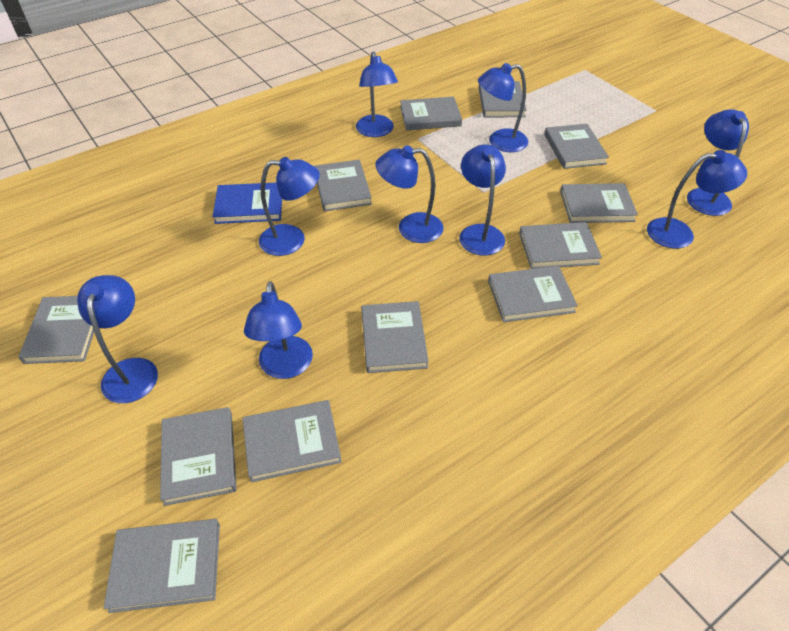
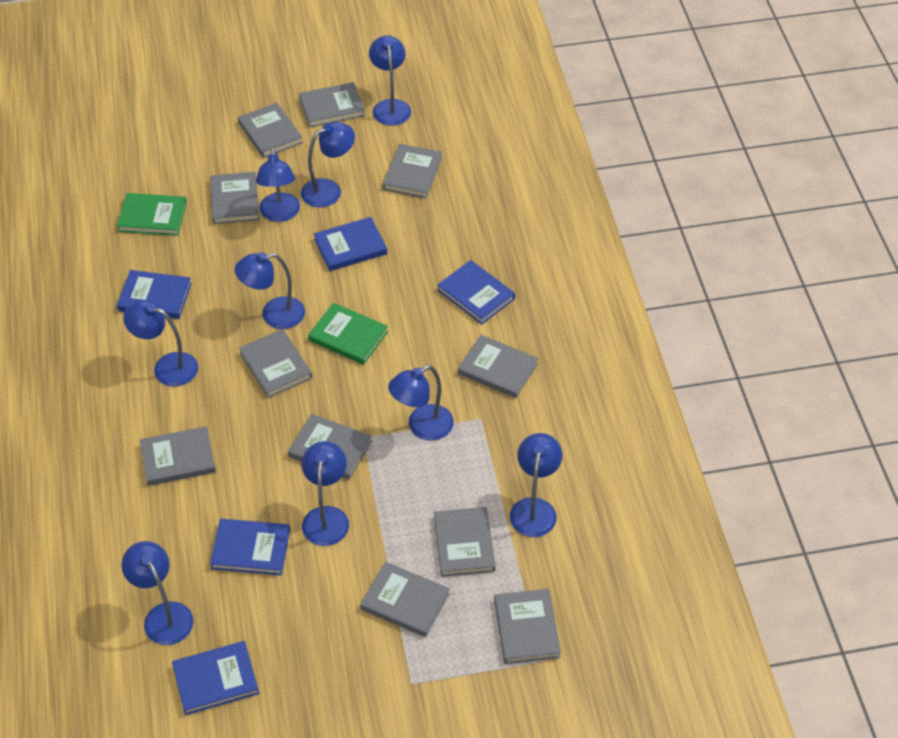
blue book: [212,183,282,224] = 1 -> [117,270,192,319] [172,641,259,715] [210,519,290,575] [314,217,387,271] [437,260,515,325] = 5
green book: none = 0 -> [117,193,187,236] [308,303,388,365] = 2
grey book: [18,296,94,364] [104,519,220,613] [160,407,237,506] [242,400,341,482] [314,160,372,211] [361,301,429,373] [400,96,462,131] [479,81,527,117] [488,266,578,322] [519,222,602,269] [544,124,609,169] [560,183,638,223] = 12 -> [140,426,216,486] [210,172,259,224] [238,103,303,158] [239,329,312,398] [288,414,372,480] [299,82,365,127] [360,562,450,637] [383,144,442,198] [434,507,495,577] [458,335,538,398] [494,589,561,664] = 11

